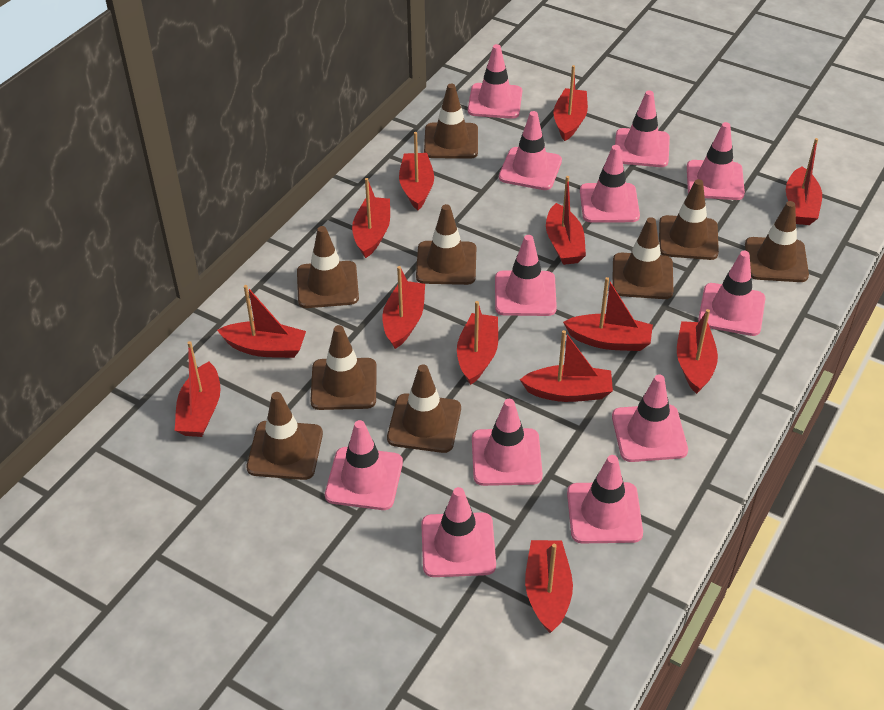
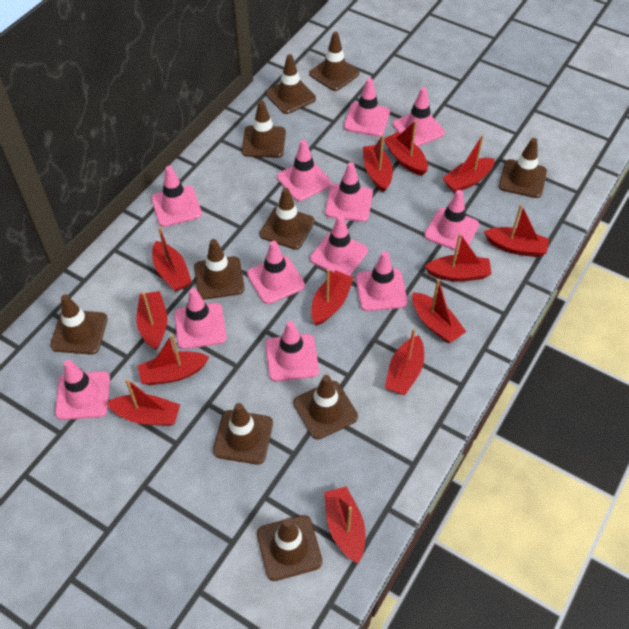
brown traffic cone: [247,392,323,480] [297,226,359,308] [310,325,377,410] [387,364,461,453] [416,204,476,285] [424,84,478,159] [612,217,673,299] [659,179,719,260] [745,201,809,282] = 9 -> [50,294,108,355] [194,239,245,300] [213,403,273,465] [242,100,286,158] [257,515,322,581] [260,188,315,250] [266,54,316,114] [293,375,358,440] [309,32,360,91] [499,138,547,198] = 10

